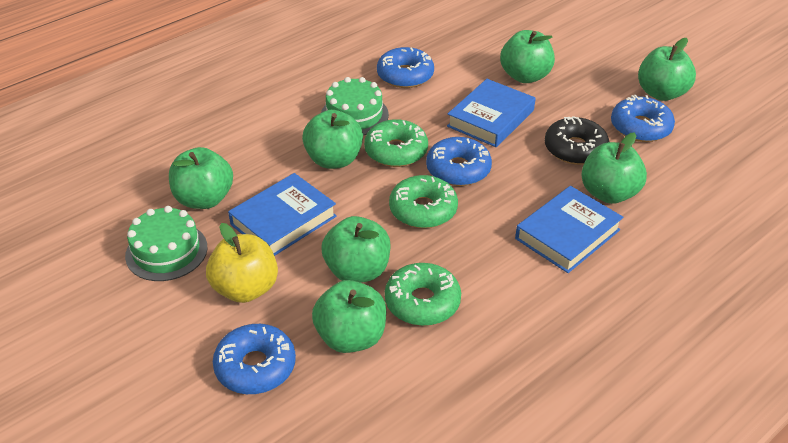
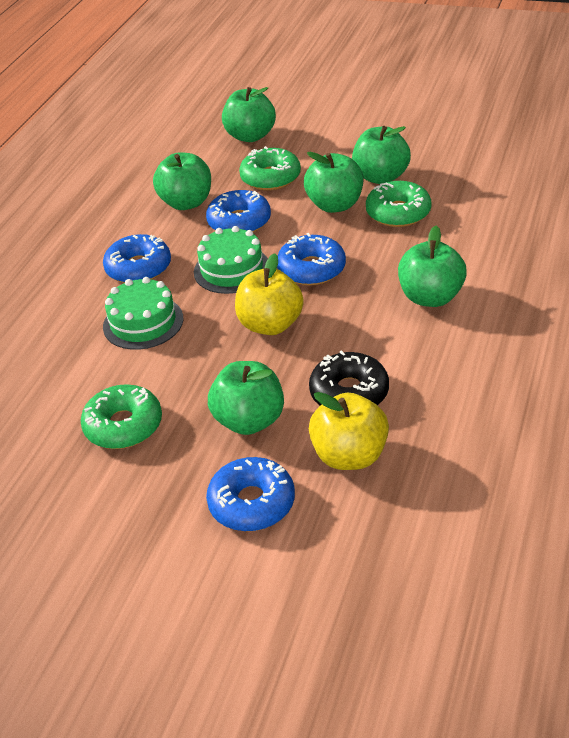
blue book: [228,173,337,256] [447,79,536,147] [515,186,623,273] = 3 -> none = 0
green apple: [169,147,233,209] [302,110,363,169] [312,280,386,353] [322,216,391,283] [500,30,555,83] [581,132,647,204] [638,38,696,101] = 7 -> [153,152,211,210] [208,361,284,435] [222,87,276,142] [304,152,363,213] [352,126,411,184] [398,226,467,307] = 6
yellow apple: [206,223,278,303] = 1 -> [235,253,304,335] [309,392,389,470] = 2

